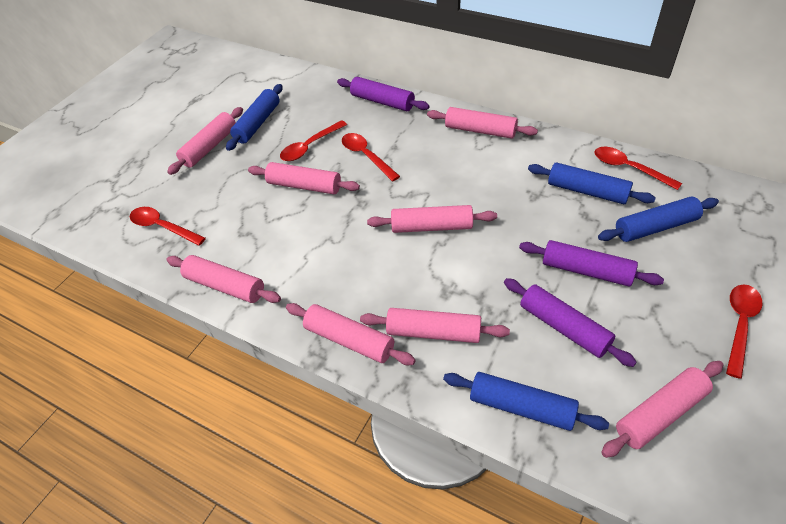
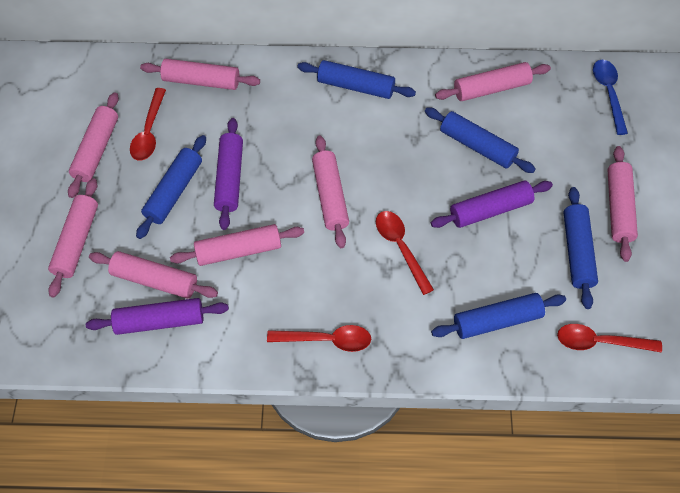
blue rolling pin: [226,84,283,151] [443,372,609,431] [528,162,655,204] [598,197,719,242] = 4 -> [136,135,206,239] [297,60,416,99] [425,107,536,173] [431,293,566,339] [564,187,598,309] = 5
blue spoon: none = 0 -> [593,60,628,135] = 1
red spoon: [130,207,206,246] [280,120,347,161] [342,133,400,181] [595,147,682,190] [726,284,762,379] = 5 -> [130,88,166,161] [267,325,371,352] [376,211,434,295] [557,324,662,353] = 4

